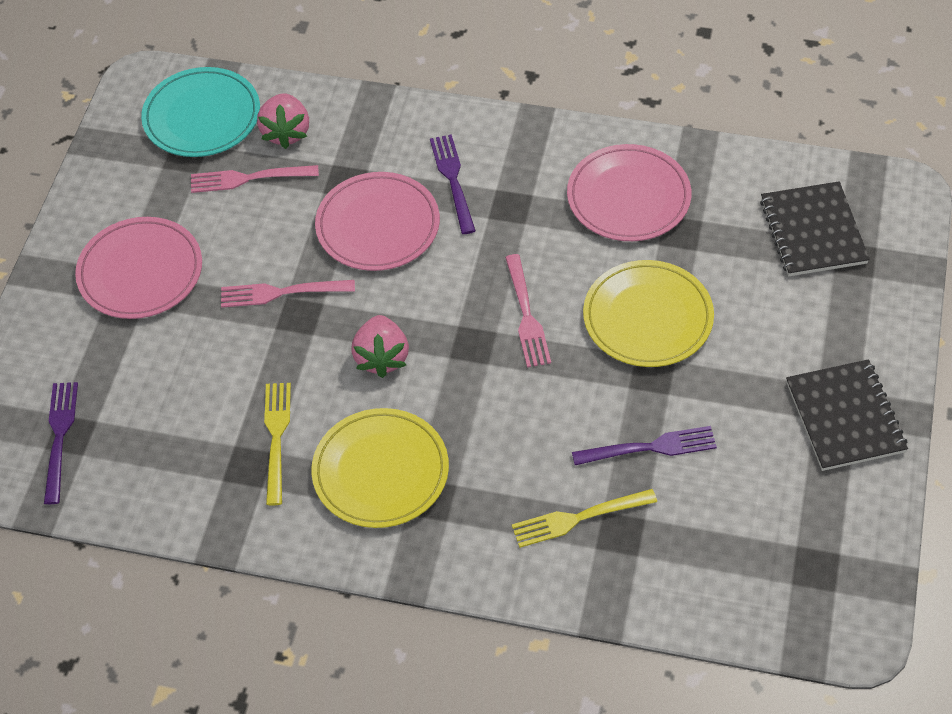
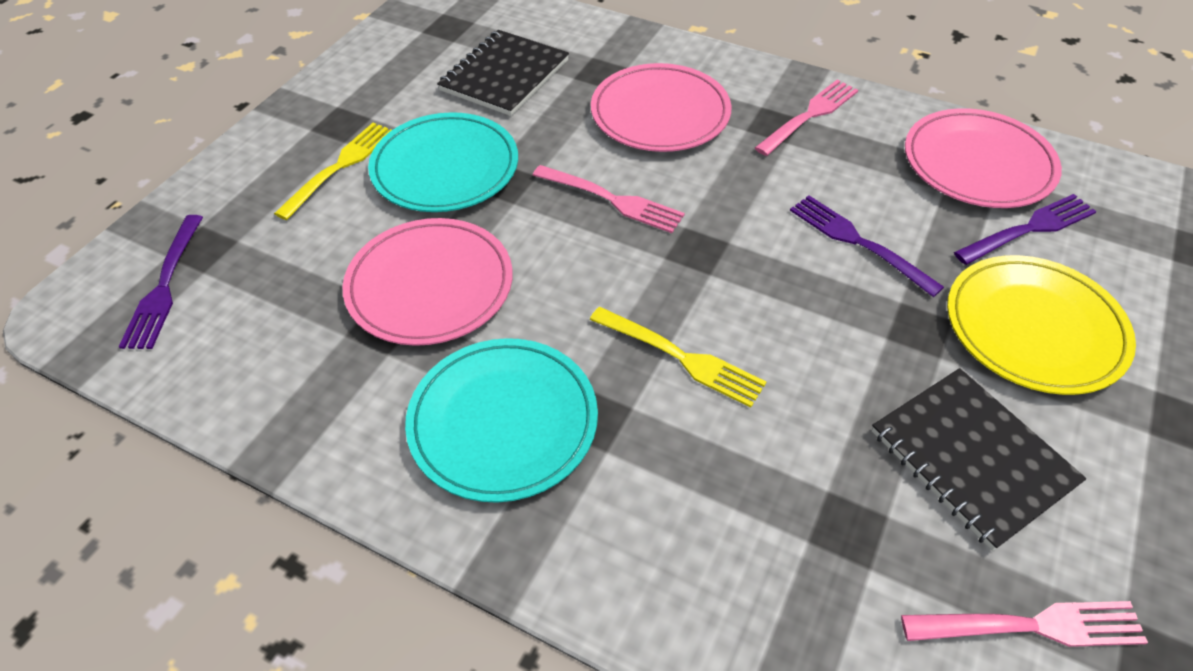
pink strawberry: [257,93,309,149] [351,315,409,378] = 2 -> none = 0
turquoise plate: [141,67,260,157] = 1 -> [368,112,518,212] [405,338,598,503] = 2
yellow plate: [311,408,449,528] [583,260,714,367] = 2 -> [947,255,1136,395] = 1

